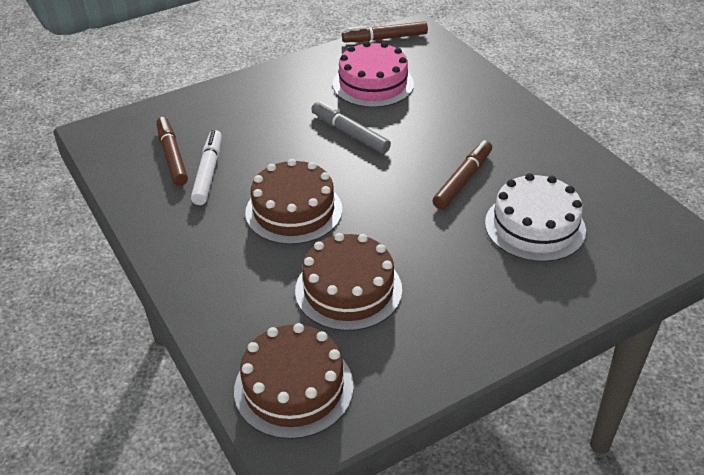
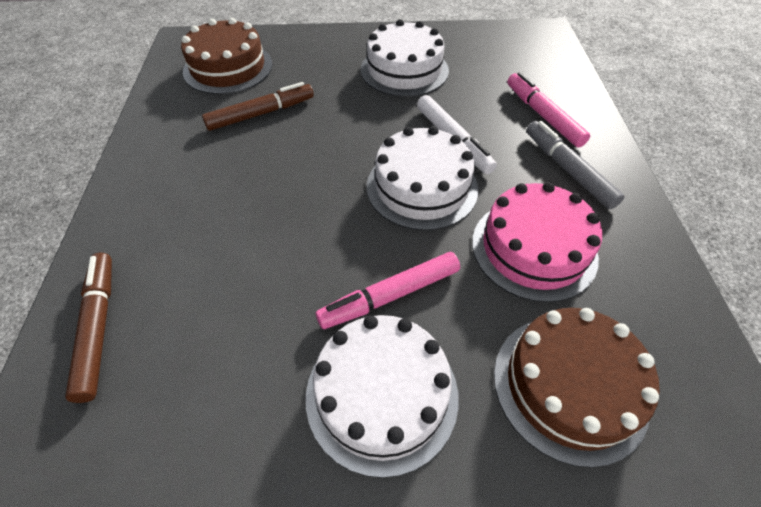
brown cake: [234,323,354,439] [245,159,342,245] [295,233,402,331] = 3 -> [181,18,273,94] [494,308,660,468] = 2
brown marker: [156,117,188,186] [342,21,428,43] [433,140,492,209] = 3 -> [65,252,112,403] [202,82,314,131] = 2
pink marker: none = 0 -> [316,252,460,329] [507,72,590,148] = 2
white cake: [485,173,586,262] = 1 -> [306,315,459,478] [361,19,449,97] [367,126,478,231] = 3

